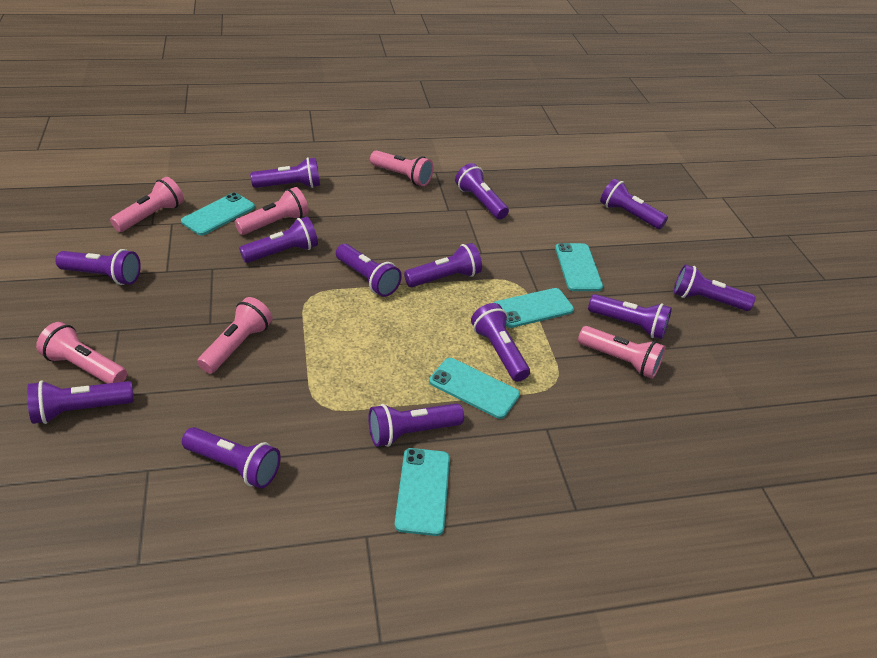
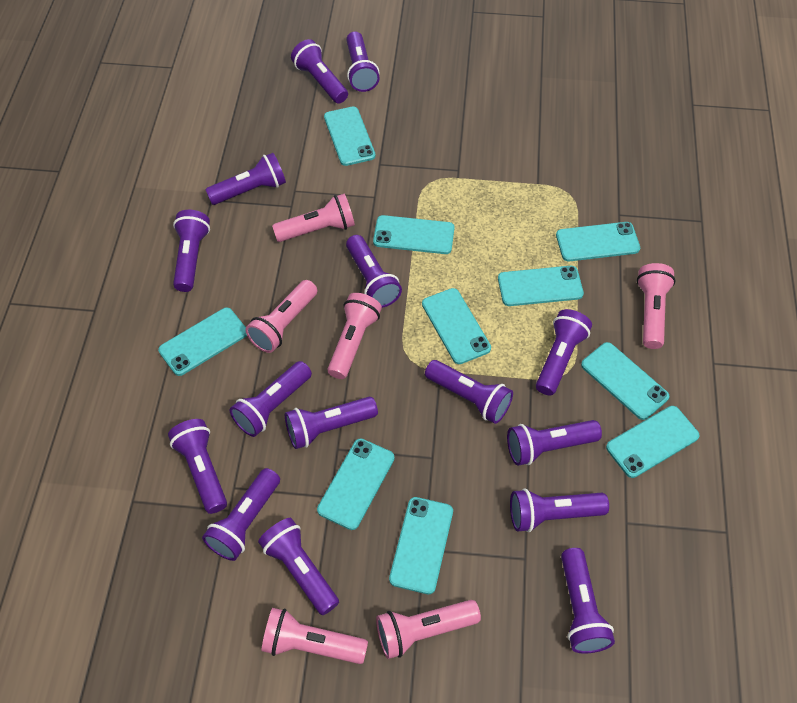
purple flashlight: [27,381,134,424] [55,249,141,285] [182,427,281,489] [239,217,318,263] [250,157,320,188] [336,244,402,297] [368,403,464,447] [404,243,482,287] [455,163,509,220] [471,303,530,382] [588,294,672,339] [600,179,668,229] [674,264,755,311] = 13 -> [168,419,227,514] [173,210,210,292] [202,468,280,561] [205,153,286,205] [230,361,312,437] [258,518,339,615] [285,397,378,449] [291,39,348,104] [346,31,380,92] [346,235,402,308] [425,360,513,424] [507,420,602,466] [510,488,609,532] [536,309,592,396] [561,548,615,654] = 15
turquoise phone: [181,192,255,236] [395,448,450,536] [429,358,520,419] [494,288,574,328] [555,243,603,291] = 5 -> [158,307,247,376] [317,439,395,530] [324,106,376,166] [373,215,455,254] [389,497,453,594] [422,288,491,364] [498,266,584,306] [556,222,640,261] [581,342,669,420] [606,406,700,478] = 10

